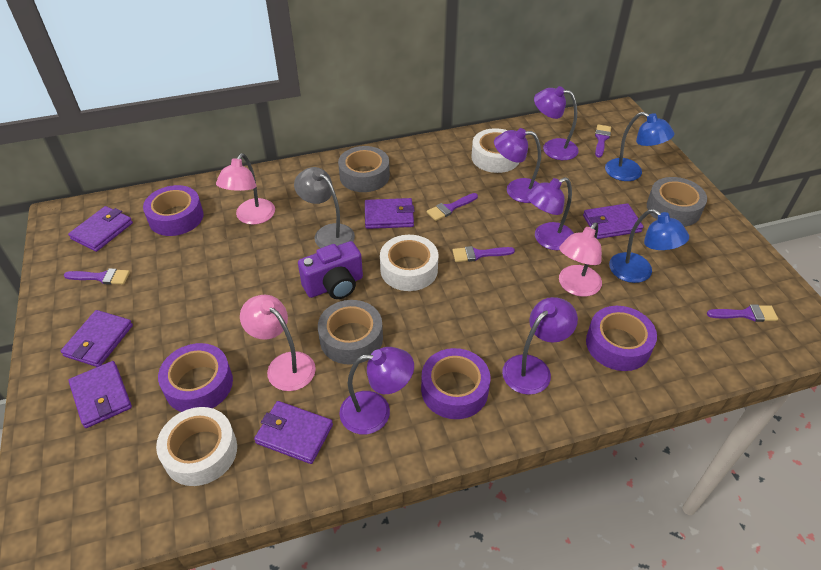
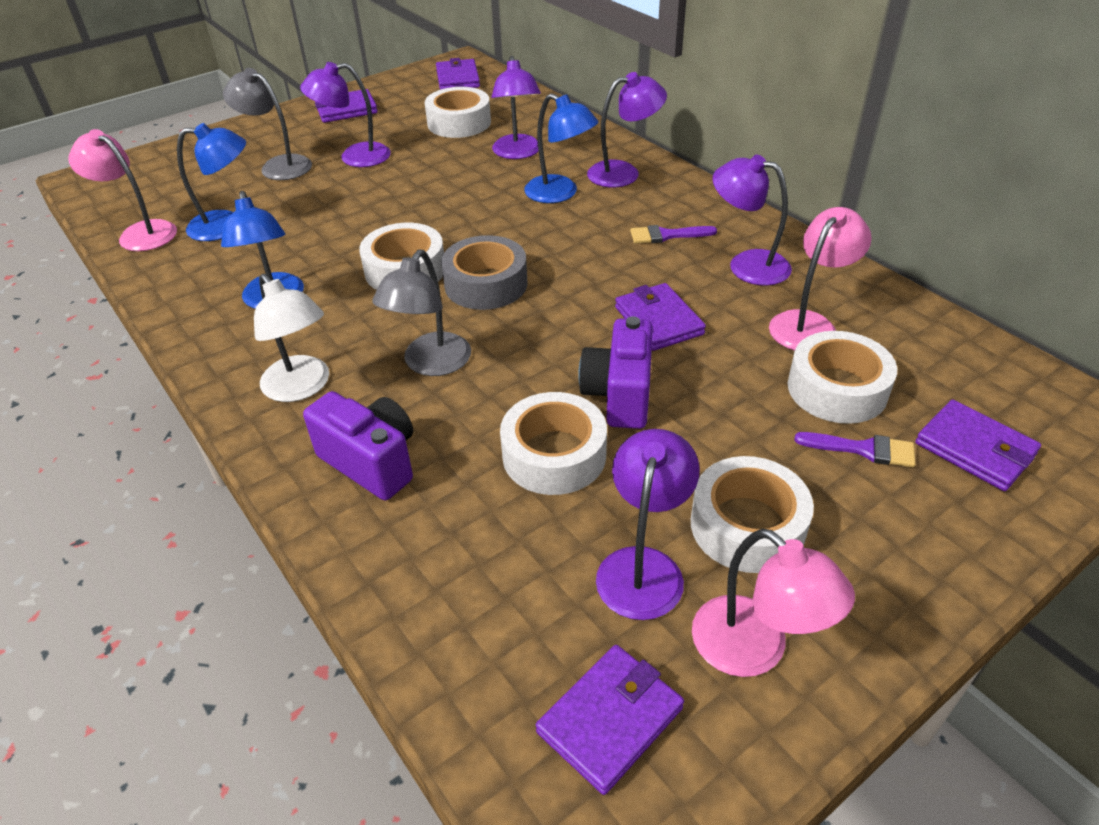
blue lamp: [605,112,674,181] [609,209,689,283] = 2 -> [177,123,246,241] [221,191,304,309] [524,93,598,203] = 3
grey lamp: [294,167,355,248] = 1 -> [223,68,312,180] [372,250,471,376] = 2
grey tape: [318,300,383,365] [338,146,390,192] [647,177,707,226] = 3 -> [441,235,527,310] = 1
purple brush: [64,268,130,285] [427,193,478,221] [452,246,515,262] [595,125,611,158] [707,305,778,322] = 5 -> [630,225,717,244] [794,432,916,467] = 2
purple camera: [298,241,363,299] = 1 -> [303,391,413,500] [578,316,653,429] = 2
purple tape: [143,185,204,236] [158,343,233,412] [421,348,490,419] [586,306,657,371] = 4 -> none = 0
purple wallet: [61,310,133,367] [68,206,133,252] [68,361,132,428] [254,401,333,464] [365,198,415,229] [583,203,644,239] = 6 -> [315,89,378,123] [436,58,480,90] [536,645,684,795] [615,283,706,351] [915,400,1041,491] = 5
white lamp: none = 0 -> [254,274,329,402] = 1
white tape: [156,407,237,486] [380,235,438,291] [471,128,519,173] = 3 -> [359,223,444,290] [425,87,491,138] [500,392,607,495] [691,456,814,573] [788,331,897,424] = 5

